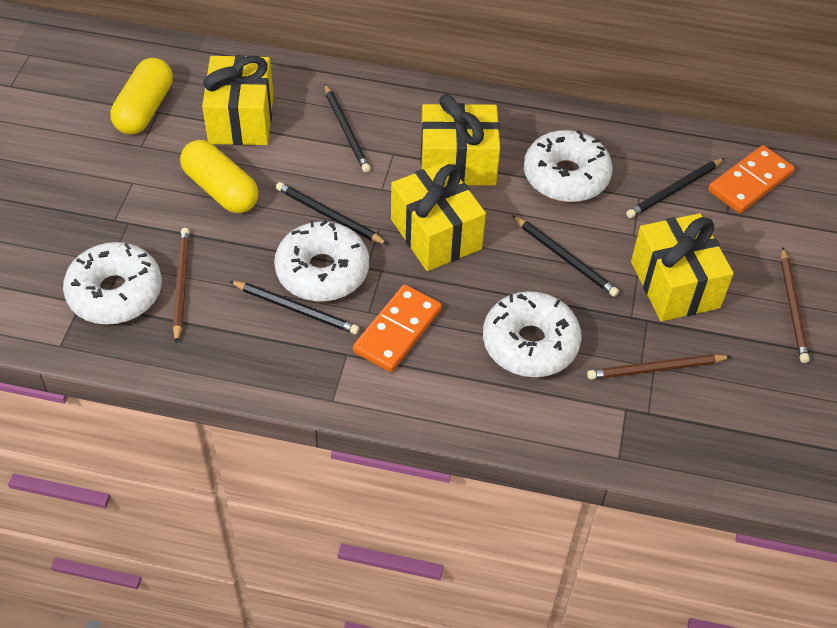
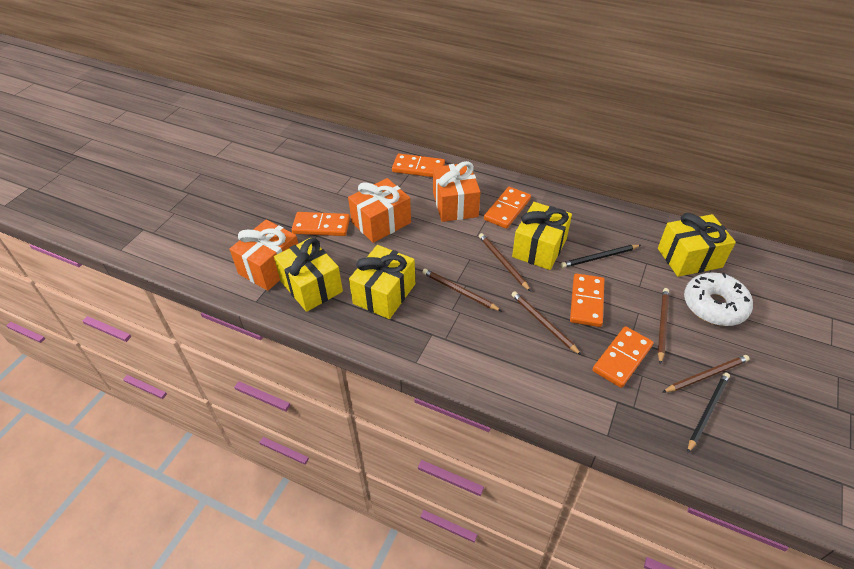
black pencil: [229,281,360,334] [276,182,388,245] [325,84,371,173] [512,215,619,297] [626,158,725,218] = 5 -> [561,245,641,268] [687,372,730,453] = 2
brown pencil: [173,228,190,343] [587,354,732,380] [781,247,810,363] = 3 -> [422,269,501,311] [479,233,531,291] [512,291,581,355] [658,288,669,364] [662,355,750,393] = 5
orange domino: [353,285,442,372] [708,145,795,213] = 2 -> [291,212,350,236] [392,154,445,177] [484,187,531,229] [570,273,605,327] [593,326,653,388] = 5
orange gift: none = 0 -> [229,220,298,291] [348,178,411,243] [433,161,480,222] = 3
white donut: [63,242,162,324] [274,220,369,301] [483,291,581,377] [524,130,613,202] = 4 -> [684,272,753,326] = 1
yellow capsule: [110,57,173,135] [180,140,259,213] = 2 -> none = 0

